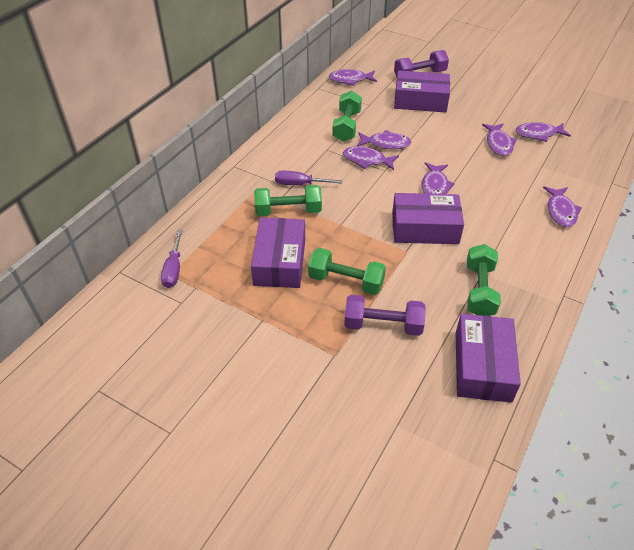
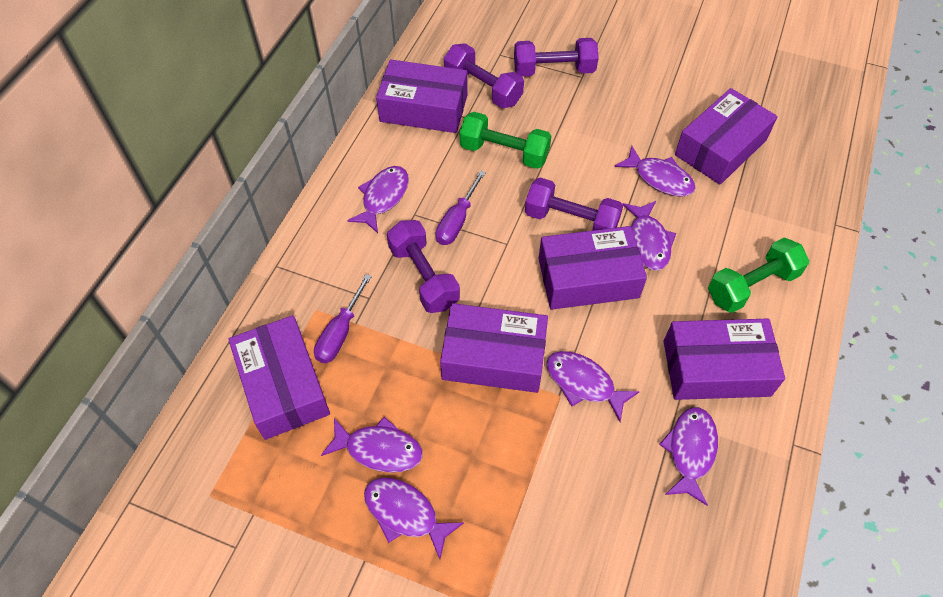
green dumbbell: [254,185,322,216] [308,248,386,295] [332,91,362,142] [467,244,501,316] = 4 -> [460,112,551,169] [708,238,809,313] = 2
purple box: [251,218,305,288] [392,193,464,244] [394,70,450,112] [456,314,521,403] = 4 -> [228,315,330,440] [376,59,467,133] [440,303,548,393] [538,226,647,310] [663,319,785,400] [675,88,778,185] = 6
purple dumbbell: [344,295,426,336] [394,50,449,77] = 2 -> [387,220,460,313] [444,43,524,108] [514,38,599,77] [525,177,623,231] = 4

